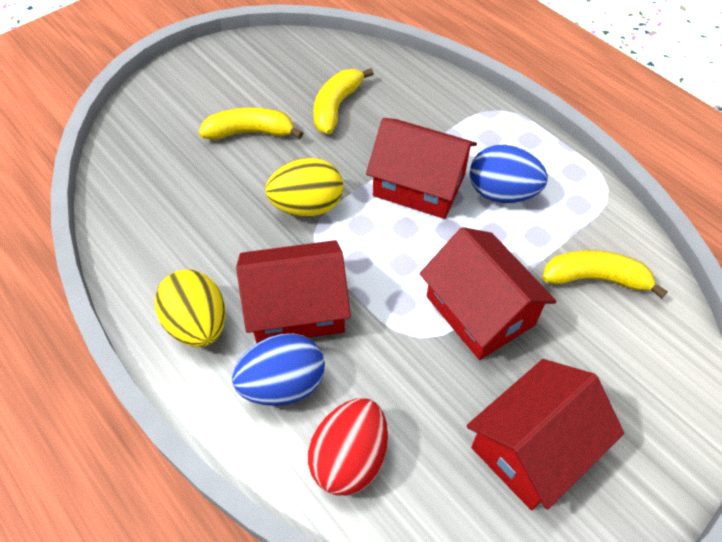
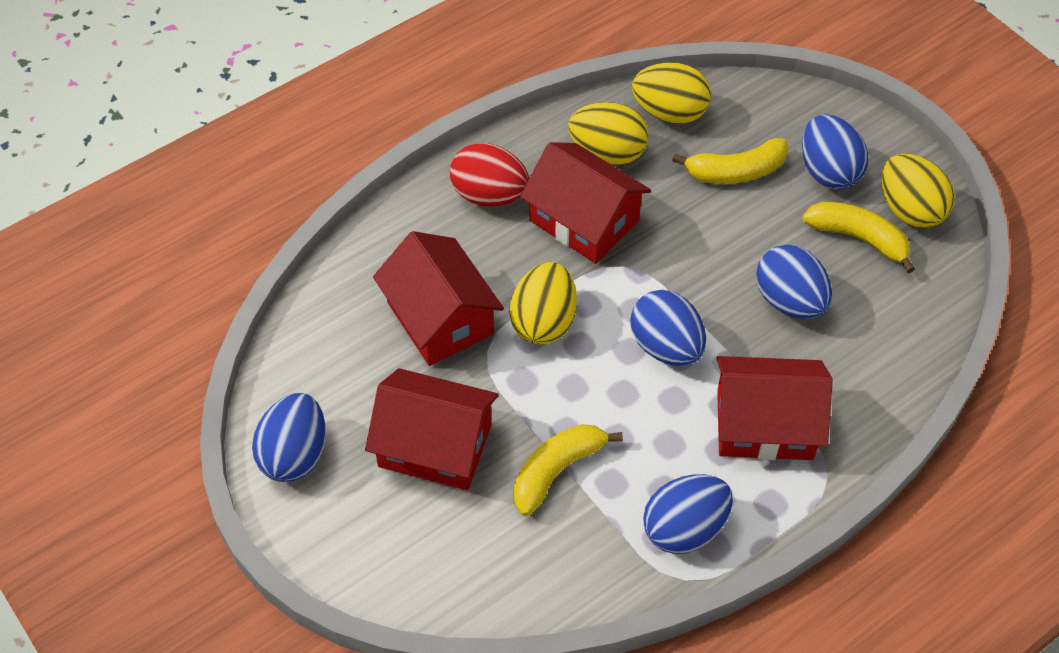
blue egg: [232,333,325,406] [470,144,548,203] = 2 -> [252,393,326,482] [630,290,706,366] [643,474,733,554] [756,244,832,319] [802,114,868,190] = 5
yellow egg: [155,269,225,347] [265,158,343,217] = 2 -> [510,262,577,345] [568,102,649,165] [632,62,711,124] [881,154,955,228] = 4

